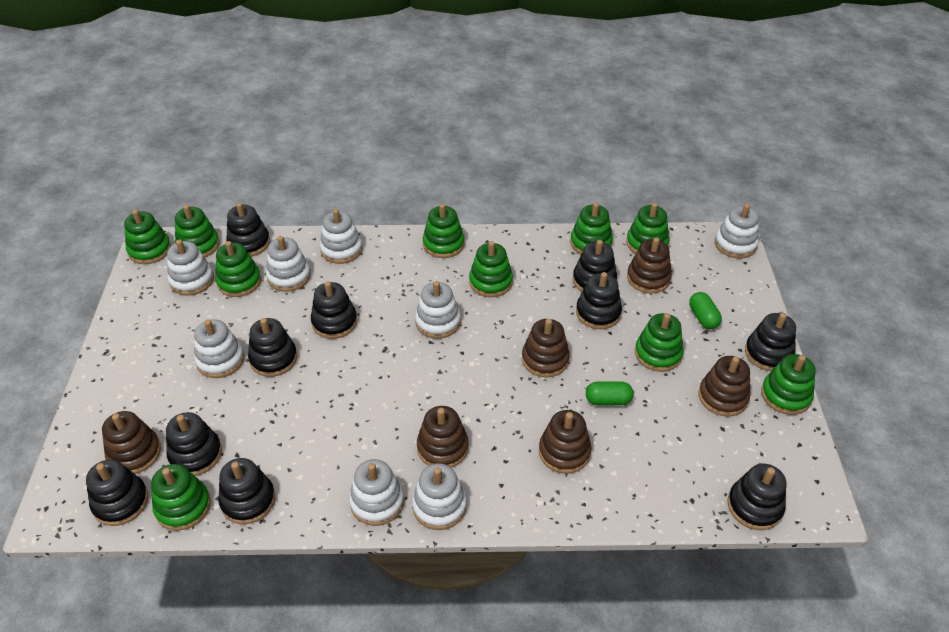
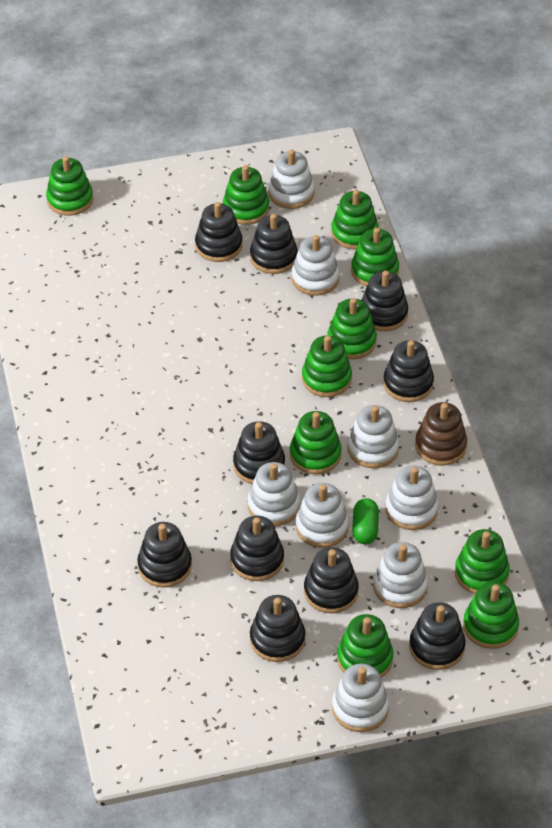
brown stacking toy: [102,411,161,474] [417,406,469,468] [522,319,570,378] [539,410,592,474] [627,238,672,293] [698,356,750,417] = 6 -> [415,402,467,465] = 1
green capsule: [586,381,634,405] [689,292,722,329] = 2 -> [352,498,379,544] = 1

